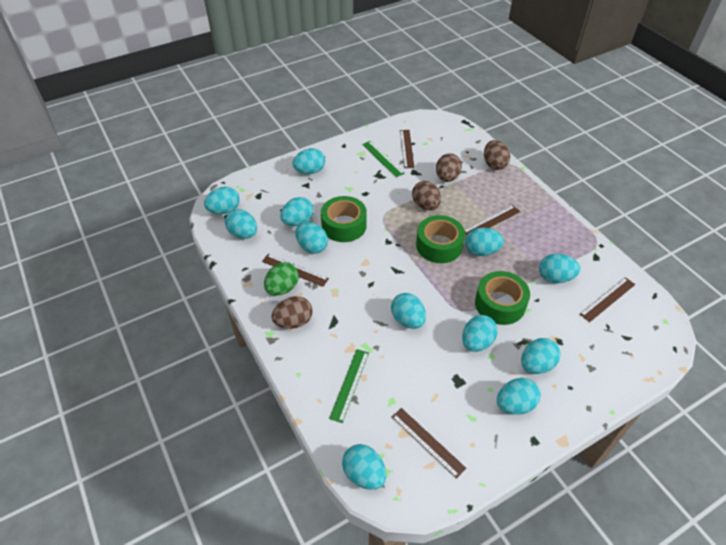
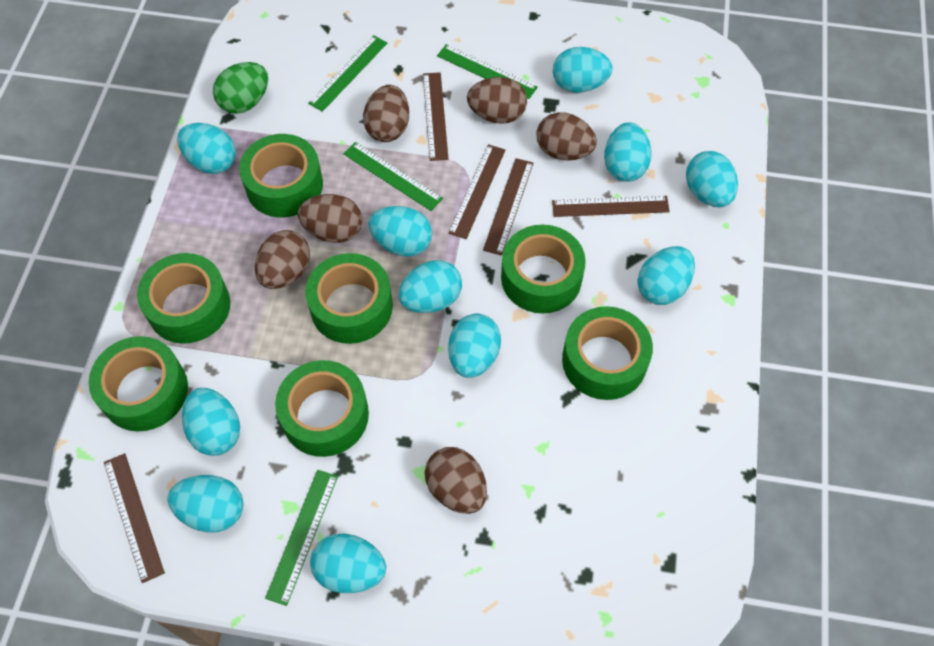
brown egg: [271,296,313,329] [412,181,441,210] [436,153,462,182] [484,140,510,170] = 4 -> [255,230,310,289] [298,194,362,243] [363,85,409,142] [424,447,487,514] [467,77,527,124] [536,112,597,161] = 6
green ruler: [329,349,369,423] [362,141,405,177] = 2 -> [265,470,338,606] [308,35,387,112] [343,142,443,211] [437,44,538,99] = 4
green tape: [321,196,367,242] [416,215,465,263] [475,271,530,325] = 3 -> [89,336,188,432] [137,253,230,344] [239,134,323,217] [275,360,369,457] [305,253,393,344] [501,225,586,313] [562,306,653,400] = 7
turquoise egg: [204,186,240,214] [225,209,257,239] [280,197,313,226] [293,148,325,174] [295,222,328,254] [342,444,386,490] [391,293,426,329] [462,315,498,352] [465,228,504,256] [497,378,541,415] [521,338,561,374] [539,254,580,283] = 12 -> [167,475,243,532] [177,123,236,174] [182,388,240,456] [310,534,386,593] [368,206,432,256] [398,260,462,313] [448,314,501,378] [553,47,613,93] [604,122,652,182] [637,246,695,305] [686,151,738,207] = 11

